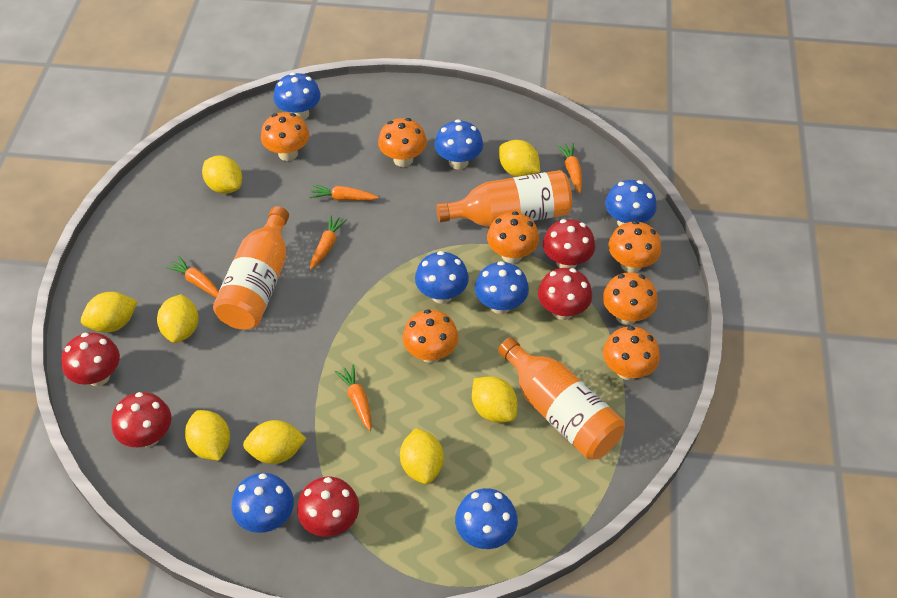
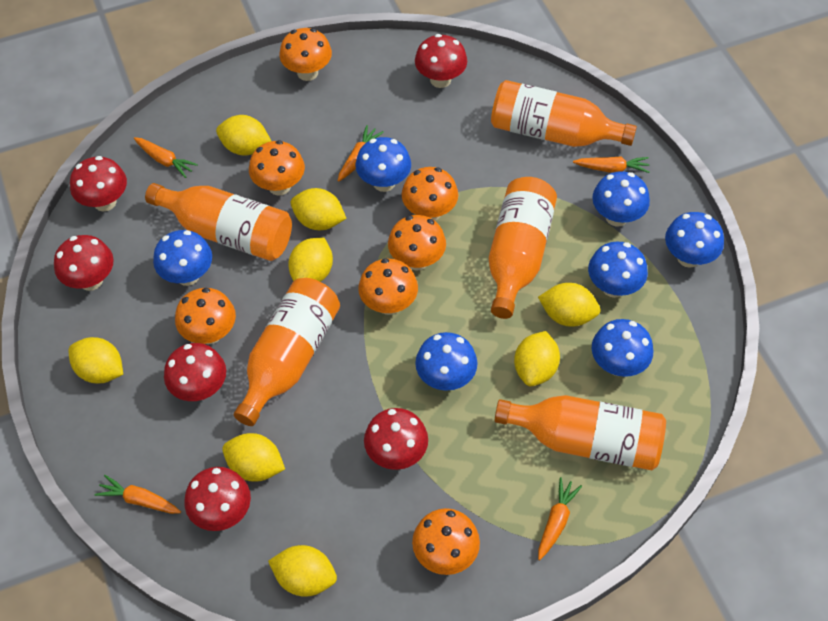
orange bottle: [213,206,289,330] [436,170,572,227] [498,337,625,460] = 3 -> [145,183,292,261] [234,278,340,426] [489,177,557,319] [491,80,637,147] [495,395,666,470] = 5
red mushroom: [61,333,120,386] [111,392,171,447] [297,477,359,537] [538,268,592,320] [543,219,595,268] = 5 -> [54,235,114,291] [70,156,127,211] [164,343,226,401] [184,467,251,531] [364,408,428,470] [415,34,467,88] = 6

